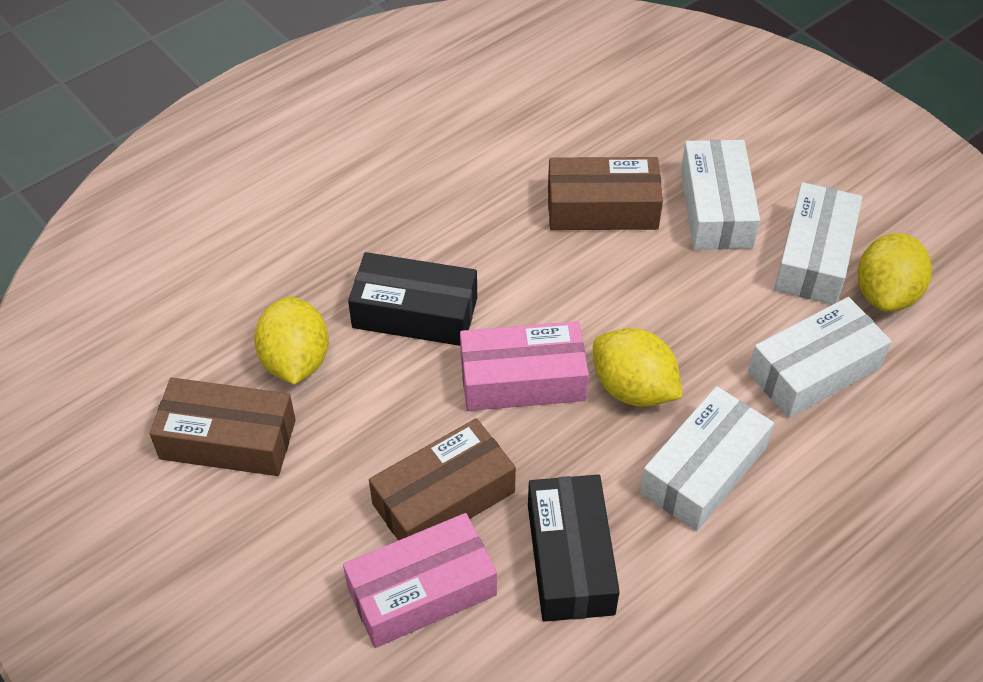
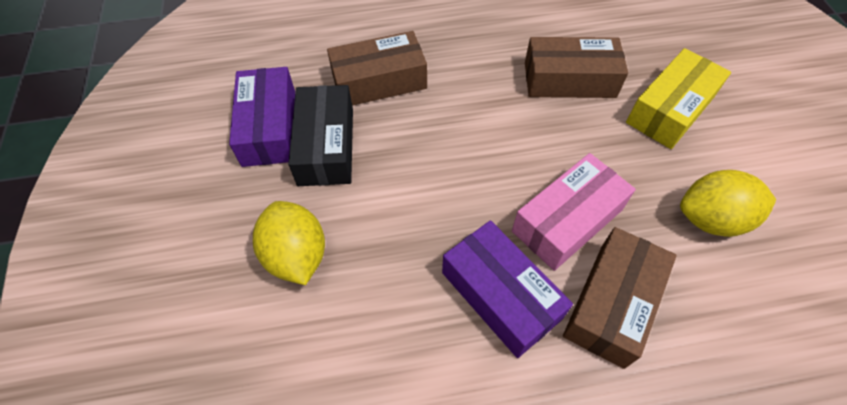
black box: [348,252,477,346] [528,475,620,622] = 2 -> [288,85,353,186] = 1
pink box: [343,513,497,648] [460,321,589,411] = 2 -> [512,153,636,271] = 1
purple box: none = 0 -> [229,67,295,167] [442,220,573,358] = 2
white box: [640,386,774,531] [681,140,760,250] [748,297,891,418] [774,182,862,305] = 4 -> none = 0
yellow box: none = 0 -> [626,48,731,149] = 1
yellow lemon: [254,297,329,385] [593,328,683,407] [857,233,932,312] = 3 -> [253,201,325,285] [680,170,776,237] = 2

